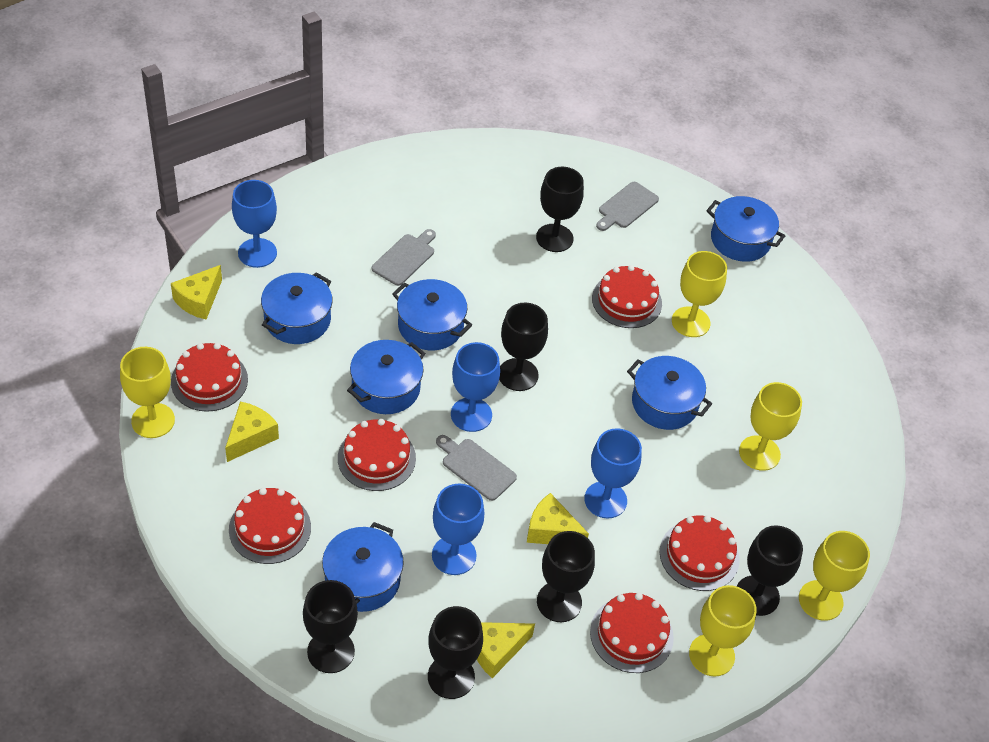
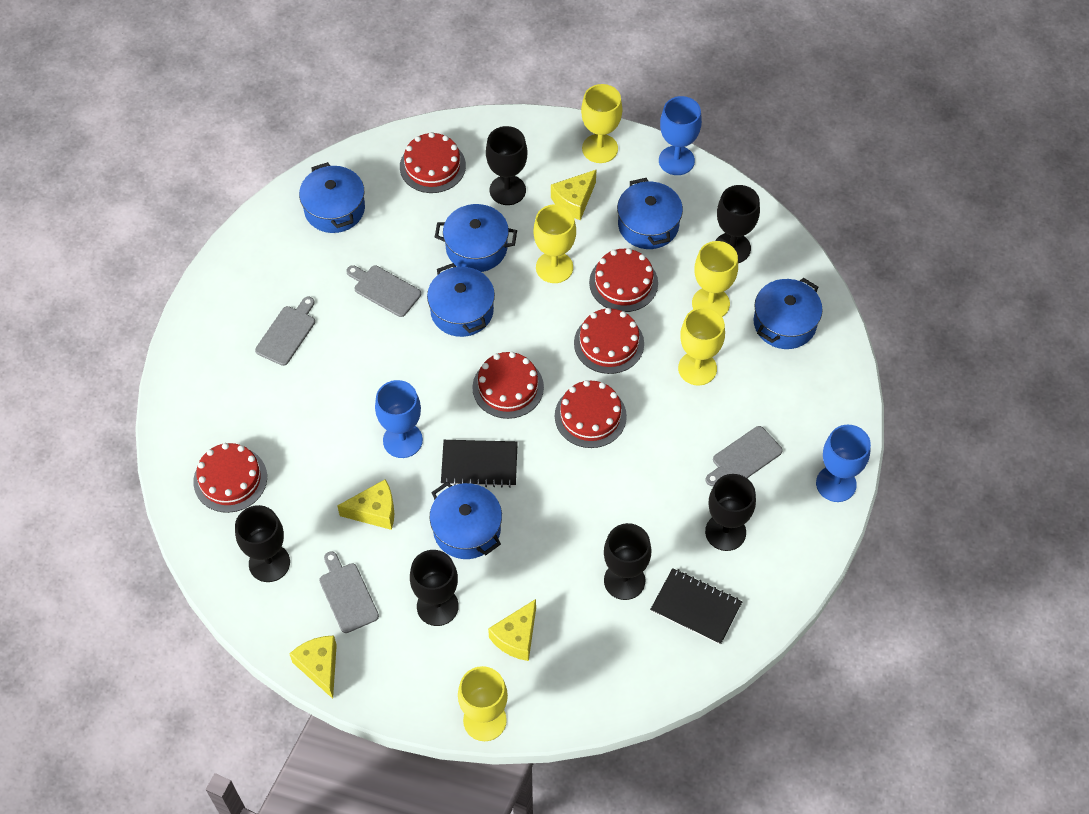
black notebook: none = 0 -> [441,440,518,488] [650,568,743,645] = 2
blue goblet: [232,180,277,268] [432,483,485,575] [451,342,500,432] [584,428,642,519] = 4 -> [375,380,423,458] [659,96,702,175] [816,425,871,502] = 3
grey cutting board: [372,229,436,286] [436,435,517,501] [596,182,659,231] = 3 -> [255,296,315,366] [319,551,379,633] [346,265,421,317] [705,426,783,486] = 4

